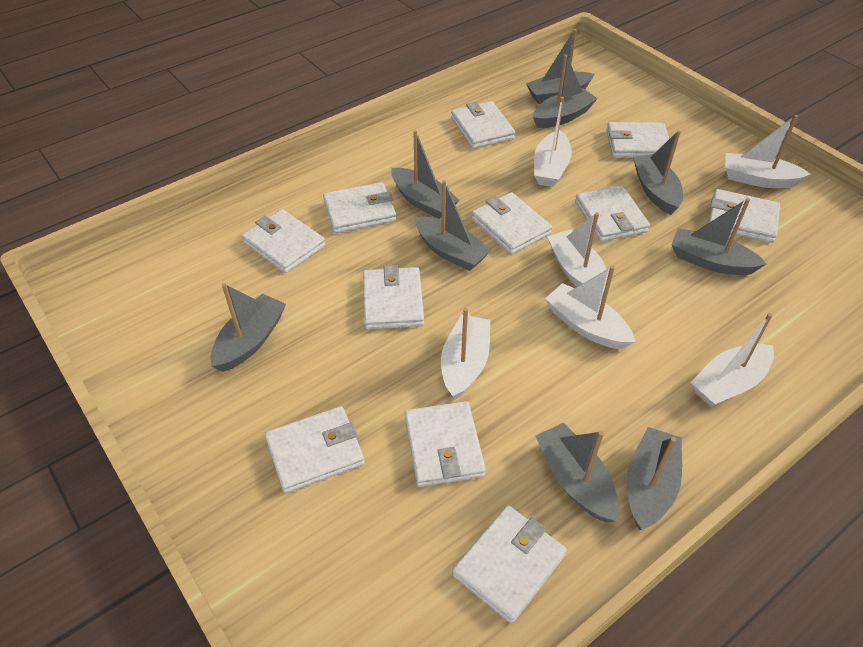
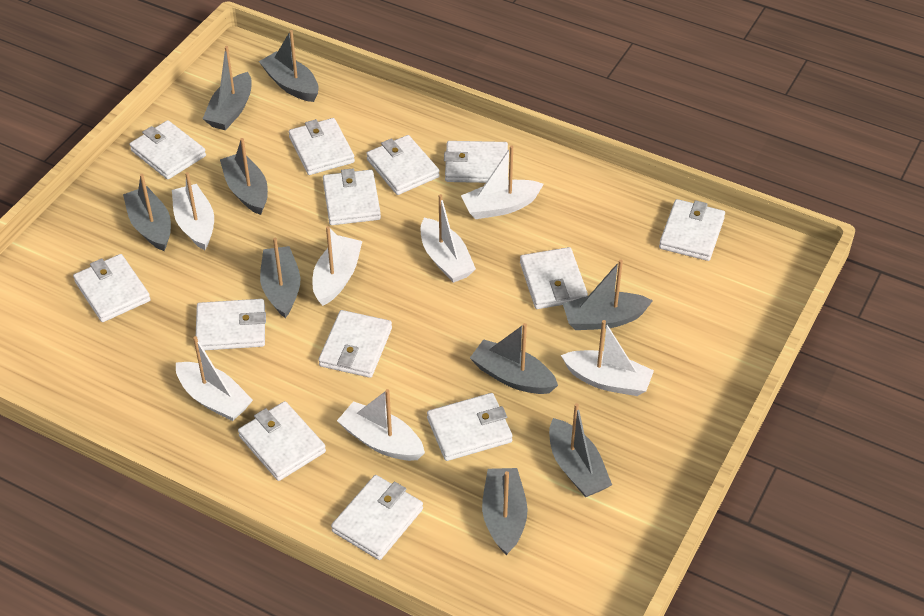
white boat: [441,308,490,400] [534,97,572,187] [545,266,635,349] [547,212,608,297] [691,313,774,407] [725,115,810,188] = 6 -> [172,172,214,250] [176,336,253,421] [313,226,362,306] [337,389,425,461] [421,194,476,283] [461,145,544,219] [561,320,654,396] = 7
white wallet: [242,209,326,273] [265,406,365,493] [323,182,396,233] [363,265,424,329] [404,401,486,487] [451,101,515,149] [452,505,567,624] [472,192,552,254] [575,185,650,242] [606,122,669,158] [707,189,780,243] = 11 -> [73,254,151,322] [129,120,206,180] [196,299,266,350] [238,401,326,481] [289,118,355,175] [318,310,392,378] [323,168,381,225] [331,475,423,560] [366,135,440,195] [427,393,513,461] [444,141,508,183] [520,247,588,309] [659,199,725,261] = 13

